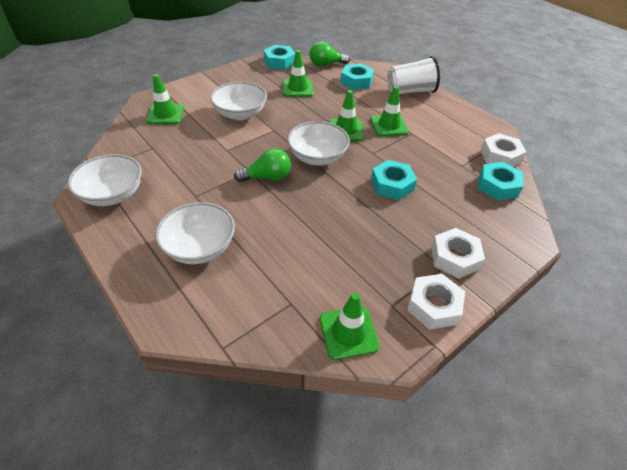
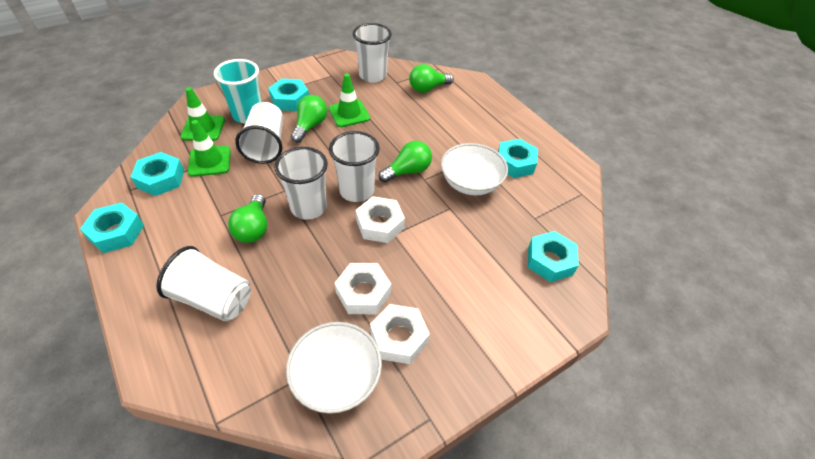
green light bulb: [234,148,291,182] [310,41,350,67] = 2 -> [228,194,267,243] [291,95,327,142] [379,141,432,182] [409,64,454,93] = 4
green traffic cone: [146,74,184,124] [283,50,313,97] [320,293,380,360] [329,90,364,141] [370,86,409,136] = 5 -> [180,87,225,141] [188,120,231,177] [329,74,370,127] = 3
turquoise cup: none = 0 -> [214,59,262,124] = 1
turquoise nut: [264,45,295,70] [341,63,374,90] [371,160,417,200] [478,162,523,201] = 4 -> [80,203,144,253] [131,152,184,196] [268,79,309,111] [498,139,538,178] [528,231,579,282] = 5
white bowl: [68,154,142,206] [155,202,235,264] [210,82,267,120] [287,121,350,166] = 4 -> [286,322,382,414] [441,143,508,195] = 2
white cup: [387,56,440,94] = 1 -> [156,246,251,321] [235,102,283,164] [274,147,328,220] [329,131,380,202] [353,23,392,83] = 5

